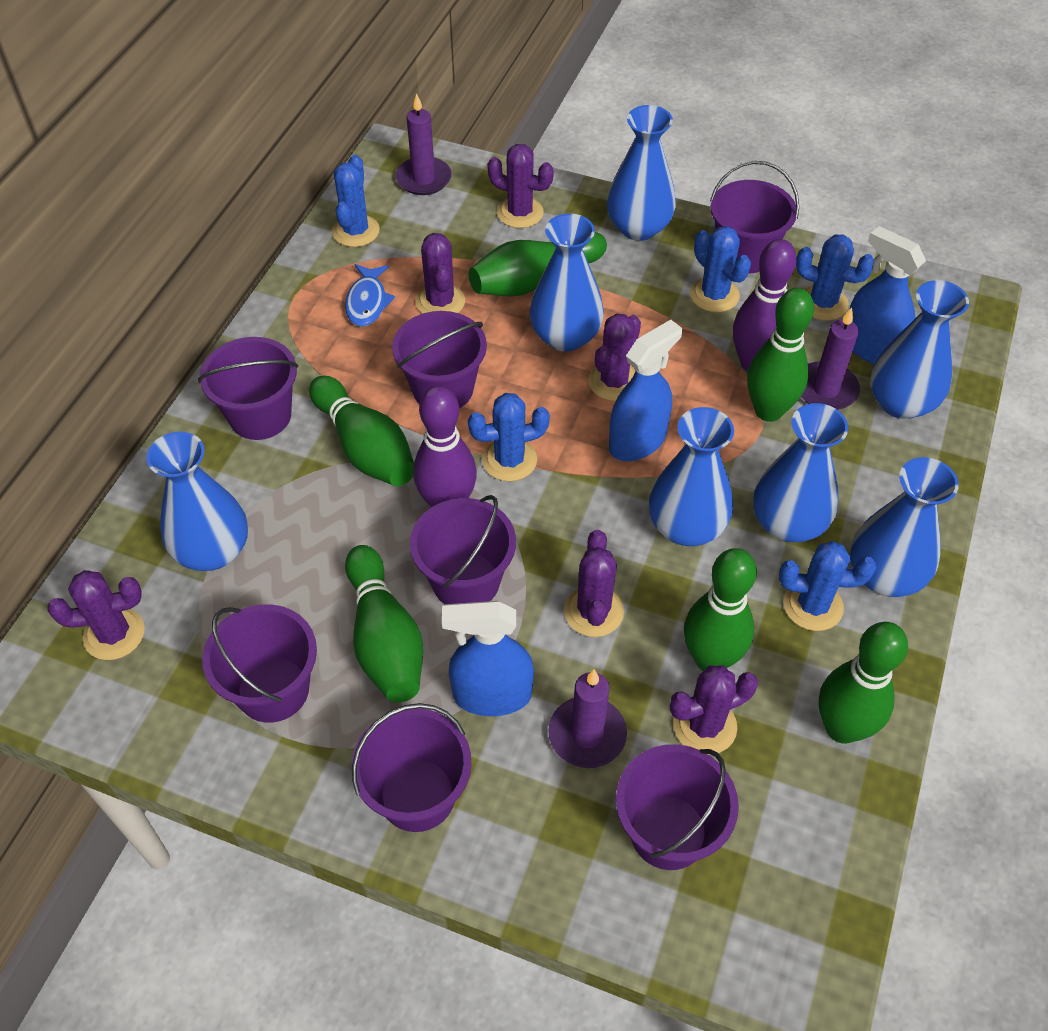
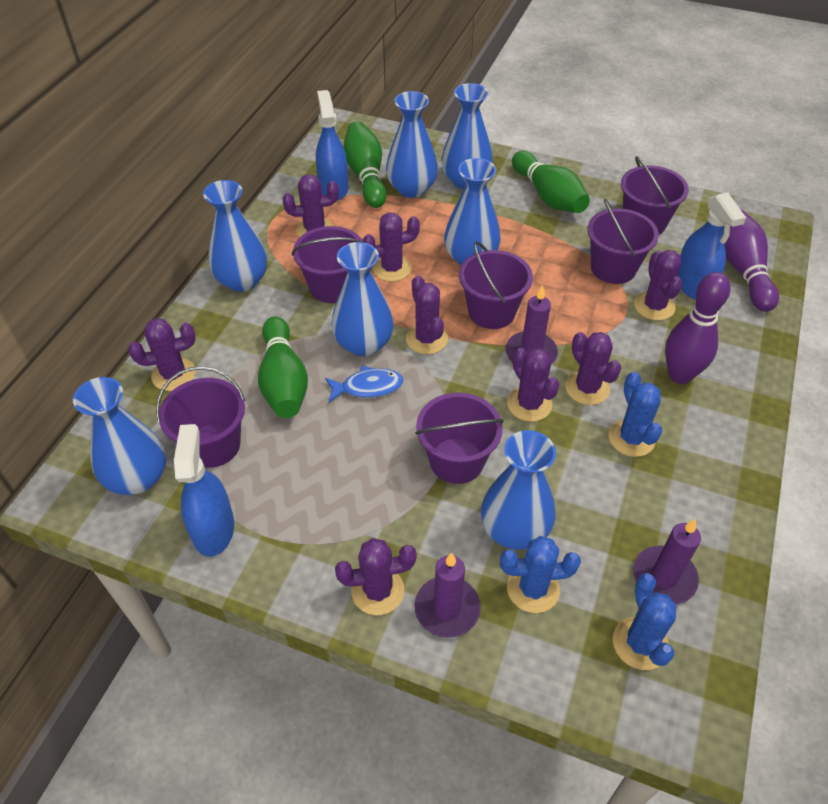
blue cactus: [332,155,380,247] [468,393,550,481] [690,226,751,312] [779,541,876,631] [796,234,874,321] = 5 -> [500,536,581,613] [609,372,662,457] [613,573,677,670] = 3
green bowling pin: [309,376,414,486] [345,545,423,703] [468,232,607,296] [684,548,757,671] [747,288,814,422] [819,622,908,744] = 6 -> [258,316,308,418] [343,121,387,208] [512,151,590,213] = 3
purple bucket: [198,337,298,440] [202,604,317,723] [352,703,472,832] [392,311,487,408] [410,495,516,604] [616,744,739,870] [710,161,799,274] = 7 -> [156,366,246,468] [292,226,363,303] [415,393,504,484] [459,241,533,329] [587,199,659,284] [621,156,689,235] = 6
purple cactus: [48,570,145,660] [416,233,465,314] [487,144,554,228] [564,530,624,637] [588,313,641,401] [670,665,758,755] = 6 -> [128,318,196,391] [282,174,339,237] [335,538,416,615] [363,212,420,282] [406,276,448,354] [507,348,560,422] [565,332,622,405] [634,250,682,320] = 8

